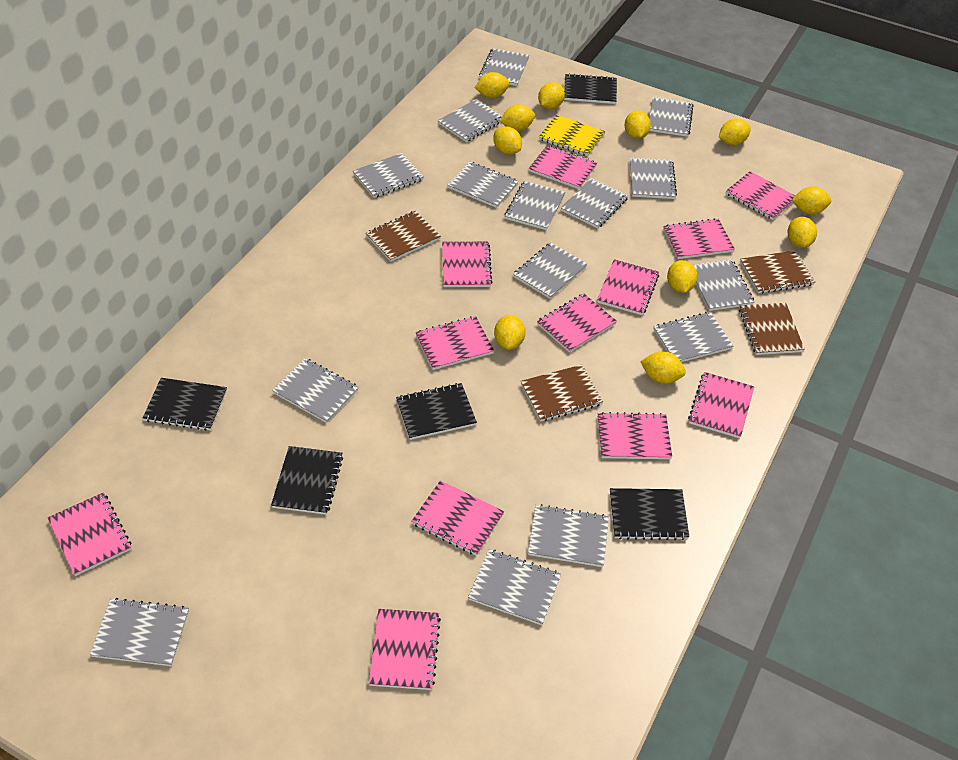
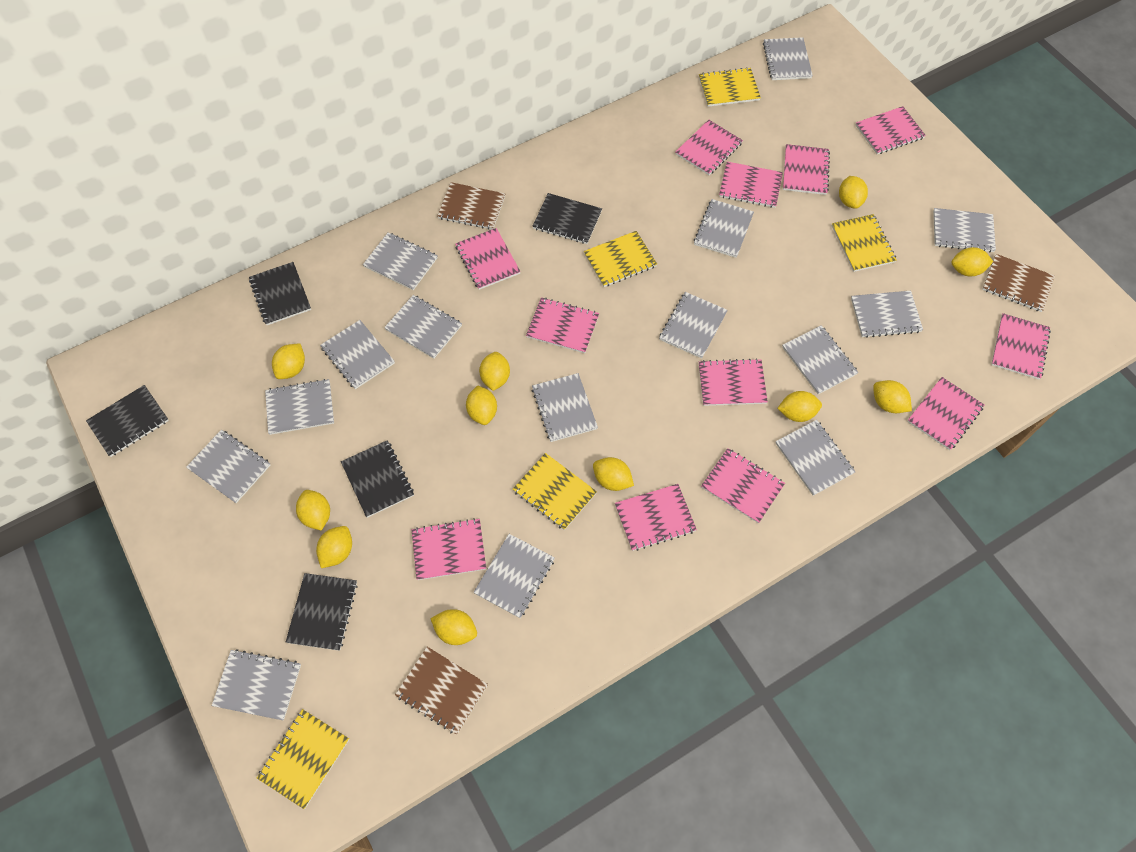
brown notebook: [366,211,441,262] [521,365,603,422] [739,303,805,355] [740,250,815,294] = 4 -> [395,647,488,735] [437,182,505,230] [982,254,1055,312] = 3
yellow notebook: [539,115,605,156] = 1 -> [257,709,349,809] [513,453,597,530] [584,231,657,287] [699,67,761,107] [832,214,897,272] = 5

